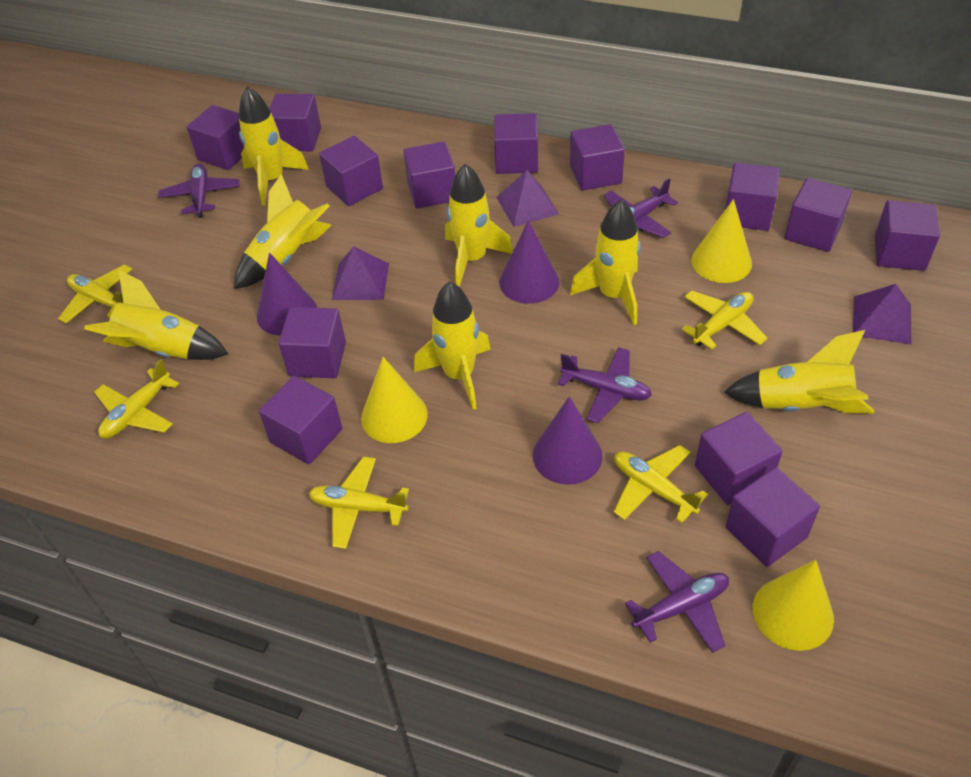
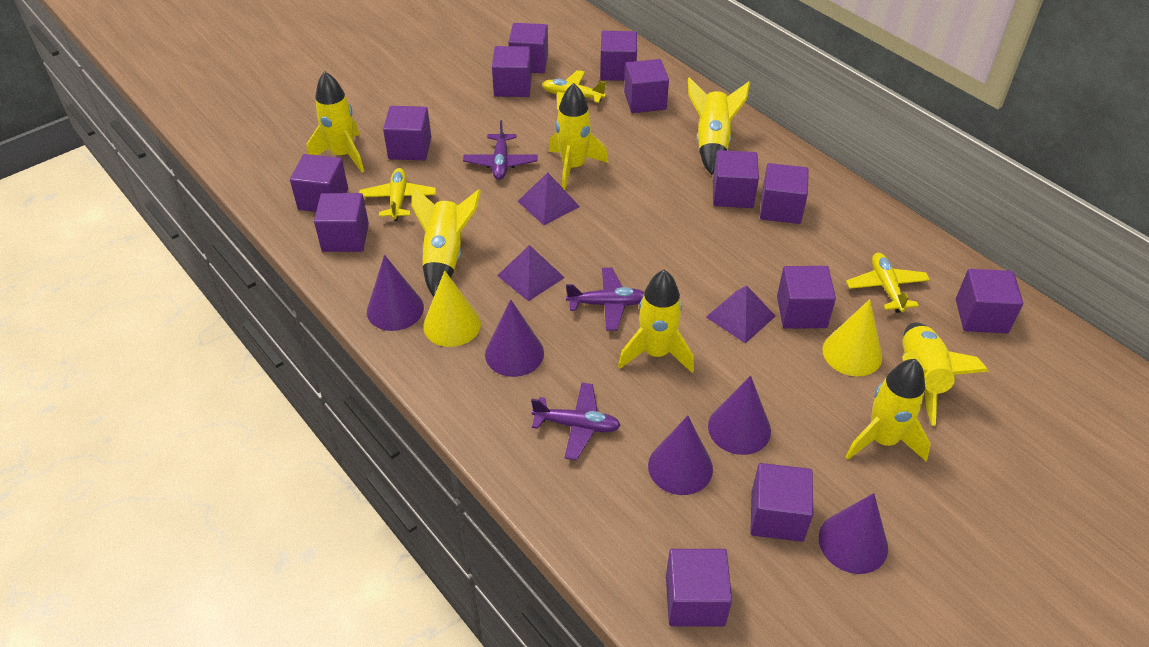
purple cone: [257,252,317,336] [500,220,559,304] [533,396,603,485] = 3 -> [367,255,424,331] [485,300,544,377] [648,416,713,495] [708,376,771,455] [819,493,888,574] = 5
purple plane: [158,164,240,217] [558,347,652,423] [604,178,678,238] [625,551,729,653] = 4 -> [463,120,538,180] [531,383,621,460] [566,268,644,331] = 3
yellow cone: [361,357,428,443] [691,199,752,283] [752,560,834,651] = 3 -> [423,270,481,347] [823,299,882,376] = 2
yellow plane: [58,264,132,323] [94,359,179,439] [309,457,409,549] [614,445,708,523] [682,291,768,349] = 5 -> [359,168,436,221] [542,70,606,111] [846,253,930,313] = 3

